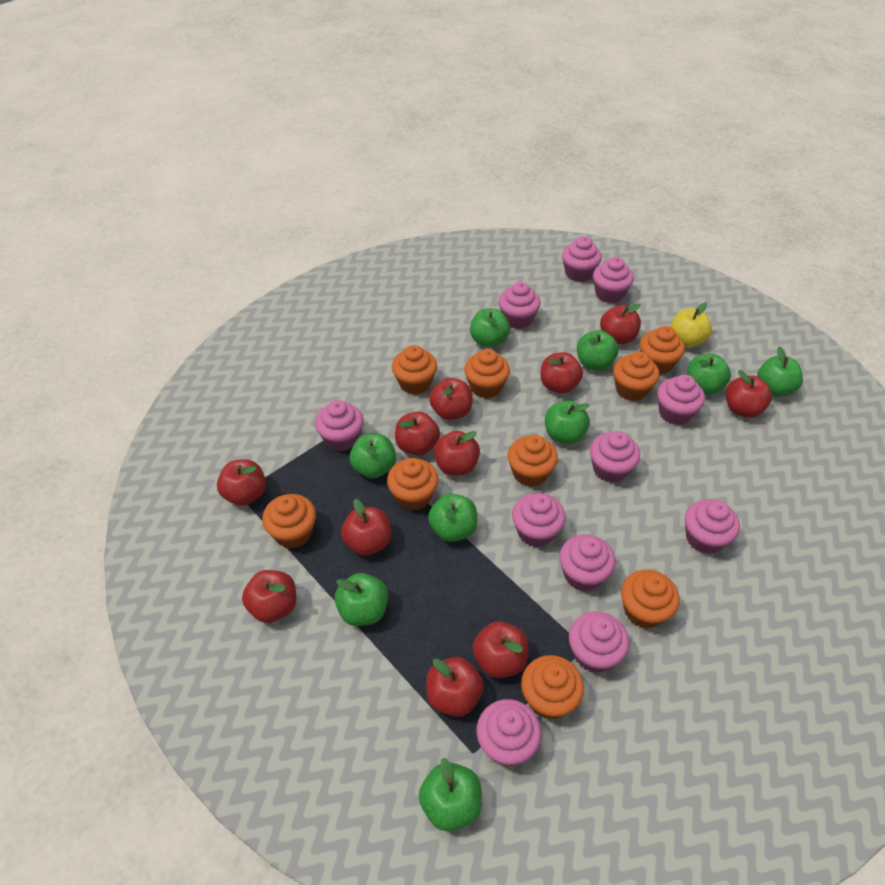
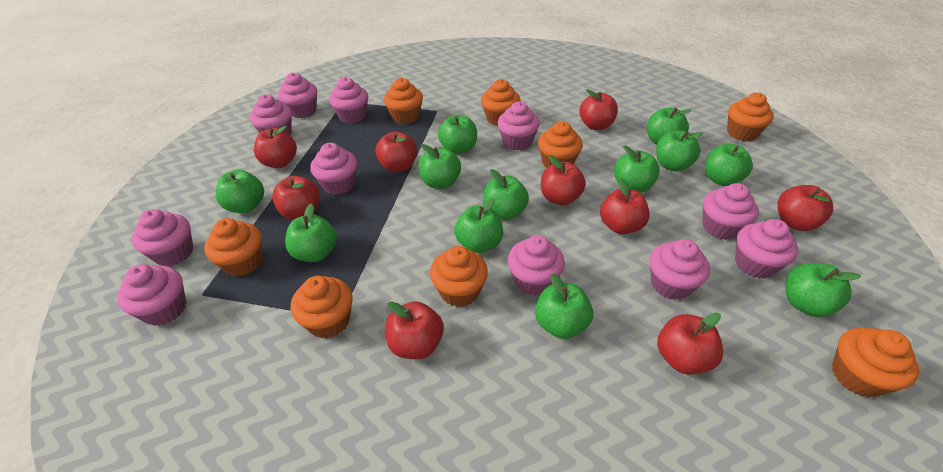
green apple: [335,573,388,626] [349,434,396,478] [419,758,482,831] [428,494,478,542] [470,308,510,348] [545,400,590,444] [577,330,619,371] [687,354,731,395] [757,346,803,397] = 9 -> [216,170,264,213] [285,204,337,262] [418,144,461,189] [438,115,477,154] [454,198,503,253] [483,169,529,220] [535,274,593,339] [614,146,660,193] [647,108,692,144] [656,130,704,171] [705,144,753,186] [786,263,861,317] = 12
orange cupcake: [262,494,316,548] [387,458,439,511] [392,345,437,395] [464,349,510,398] [508,435,558,487] [521,655,584,719] [613,352,659,401] [621,570,679,629] [640,326,685,375] = 9 -> [204,218,262,277] [290,276,353,339] [384,78,423,124] [430,246,488,307] [481,79,521,126] [538,121,583,168] [727,93,774,141] [832,328,919,397] = 8
red apple: [217,459,266,506] [242,570,296,623] [341,499,391,556] [395,411,440,456] [426,657,484,717] [429,378,473,420] [433,431,480,475] [473,621,528,678] [540,352,583,394] [600,304,641,344] [726,370,772,418] = 11 -> [254,126,297,168] [272,176,320,220] [376,132,417,172] [385,301,444,359] [541,155,586,205] [579,89,618,130] [600,178,650,234] [657,312,723,375] [778,185,833,231] = 9
yellow apple: [670,302,712,348] = 1 -> none = 0

